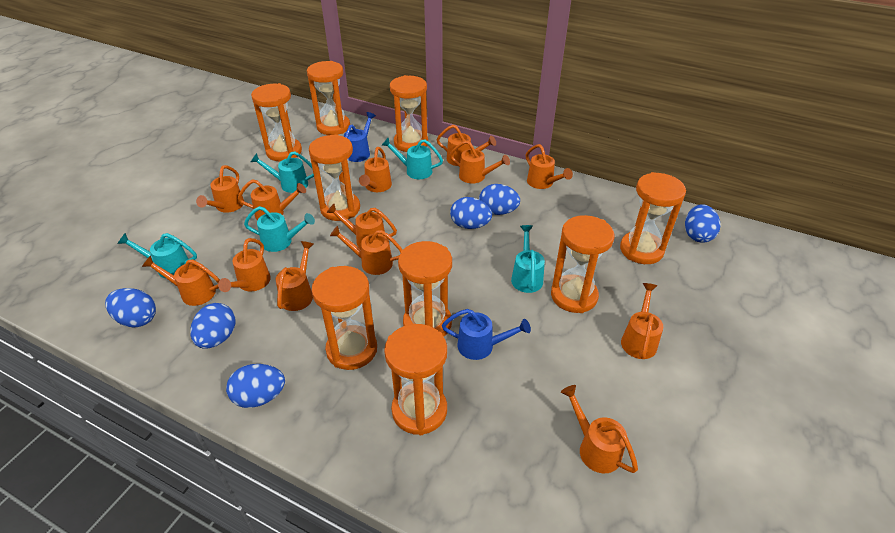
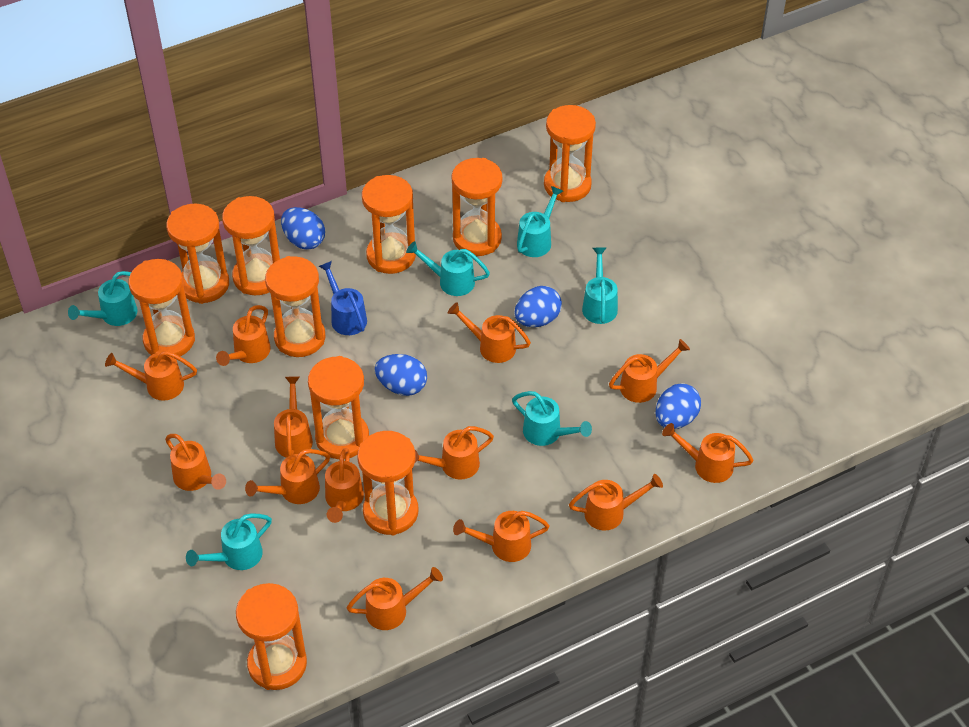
blue egg: [105,288,156,328] [190,303,236,349] [226,364,285,408] [450,197,492,229] [479,184,520,215] [685,204,720,243] = 6 -> [281,207,325,250] [374,354,427,396] [514,286,562,327] [656,383,701,429] = 4
blue watering can: [344,112,376,162] [442,309,531,360] = 2 -> [319,261,367,335] = 1
orange hourglass: [251,83,302,162] [307,61,350,135] [309,134,360,221] [311,266,377,370] [384,324,447,435] [390,75,428,152] [398,241,452,337] [551,215,614,313] [620,172,686,264] = 9 -> [129,259,195,357] [166,203,229,304] [222,196,280,295] [236,583,307,690] [265,256,325,357] [308,356,369,459] [357,431,418,535] [362,175,416,274] [452,158,502,256] [544,105,596,202] = 10
turquoise watering can: [118,233,197,278] [244,206,315,252] [251,151,314,193] [382,137,443,179] [511,225,545,293] = 5 -> [68,271,138,326] [186,513,272,570] [406,241,490,296] [512,391,592,446] [517,186,563,257] [582,248,618,324] = 6

